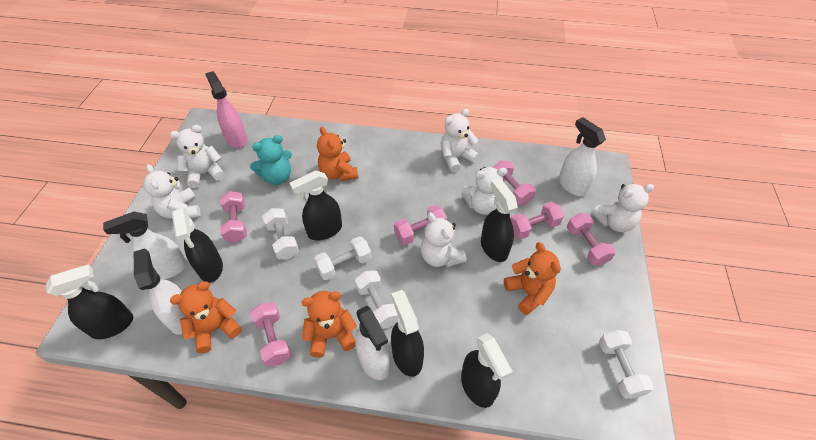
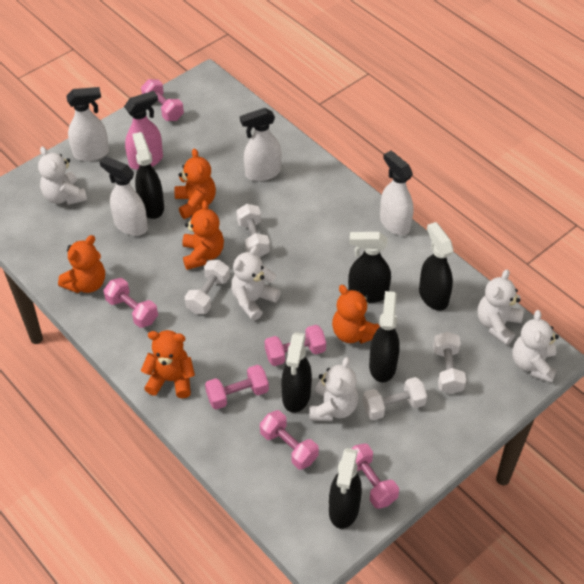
orange teddy bear: [170,281,242,353] [301,291,357,357] [317,127,358,181] [504,242,561,315] = 4 -> [58,235,105,293] [141,330,195,398] [174,148,216,219] [182,200,224,270] [332,285,380,344] = 5
turquoise teddy bear: [250,135,292,185] = 1 -> none = 0
white teddy bear: [143,164,201,218] [170,125,225,188] [421,212,466,267] [441,109,479,172] [461,167,507,215] [591,184,654,232] = 6 -> [38,146,87,205] [231,246,281,321] [309,357,359,421] [478,270,524,345] [512,310,559,383] = 5

